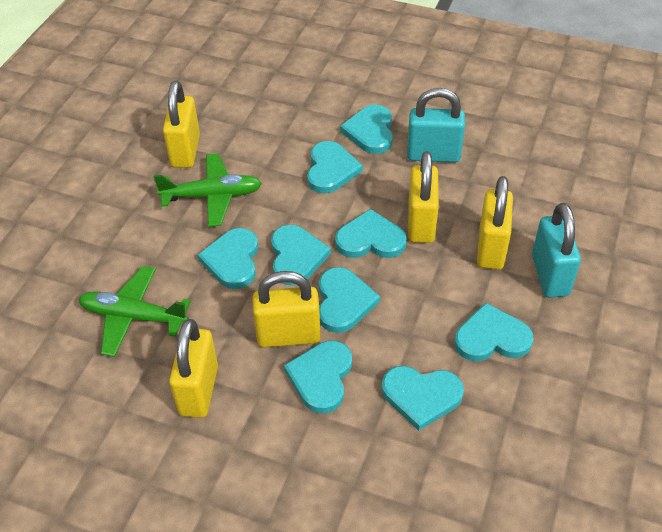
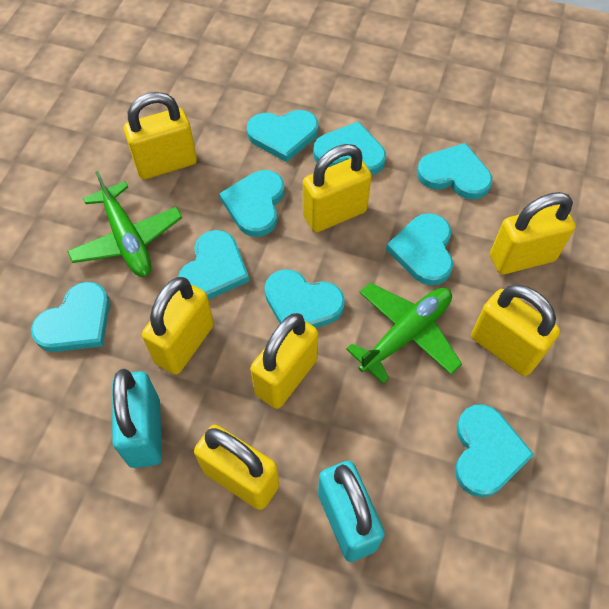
yellow padlock: [163,81,200,168] [169,319,218,418] [252,271,321,347] [408,151,439,243] [477,176,513,270] = 5 -> [124,92,197,180] [142,277,214,375] [194,425,279,510] [250,313,318,409] [303,144,372,232] [471,285,560,376] [490,192,576,275] = 7

